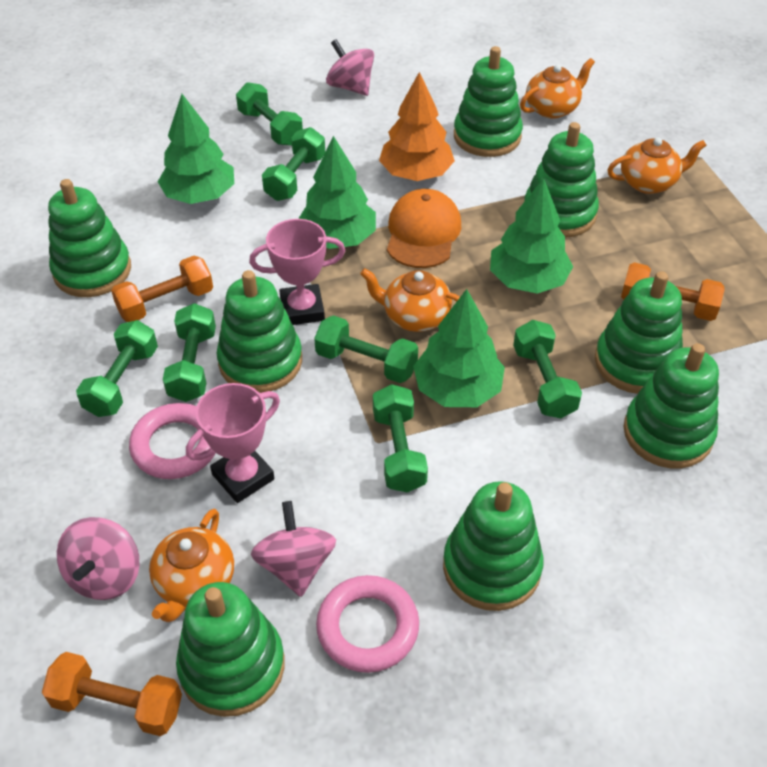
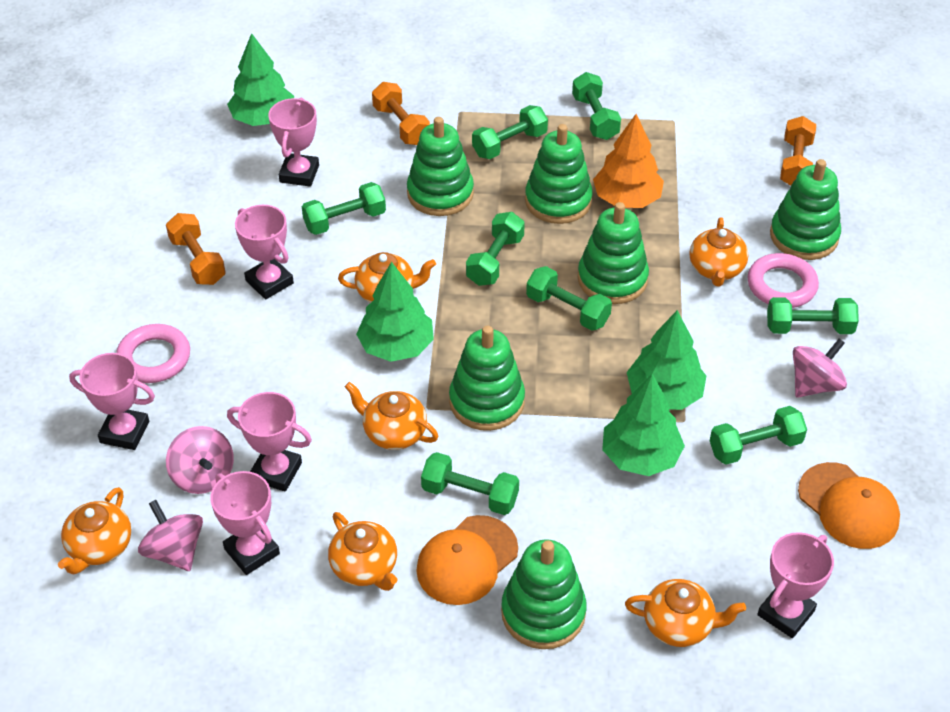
green dumbbell: [76,320,158,417] [163,303,216,402] [236,82,303,146] [262,127,325,201] [314,315,418,383] [373,384,428,493] [513,320,582,418] = 7 -> [302,182,386,235] [421,452,519,515] [466,212,525,286] [472,105,548,159] [526,266,612,331] [572,72,621,140] [710,406,807,465] [767,297,859,334] = 8
green stacking toy: [48,179,131,297] [176,582,285,717] [217,270,302,393] [443,481,544,611] [454,46,523,157] [524,122,599,238] [595,271,683,394] [623,343,719,468] = 8 -> [407,117,474,216] [449,326,525,431] [501,539,587,649] [525,124,593,224] [578,202,649,304] [770,159,841,260] = 6
orange cap: [387,189,461,268] = 1 -> [416,515,518,605] [798,462,900,549] = 2
orange teapot: [149,509,234,622] [360,268,460,332] [520,58,595,119] [607,137,707,194] = 4 -> [58,487,131,575] [328,512,398,591] [338,252,436,303] [345,382,438,450] [625,579,746,647] [689,217,749,287] = 6
pink trophy: [186,383,280,503] [249,219,345,325] = 2 -> [69,353,155,450] [210,471,280,575] [227,392,312,492] [235,205,294,299] [268,98,319,187] [757,532,834,638] = 6

